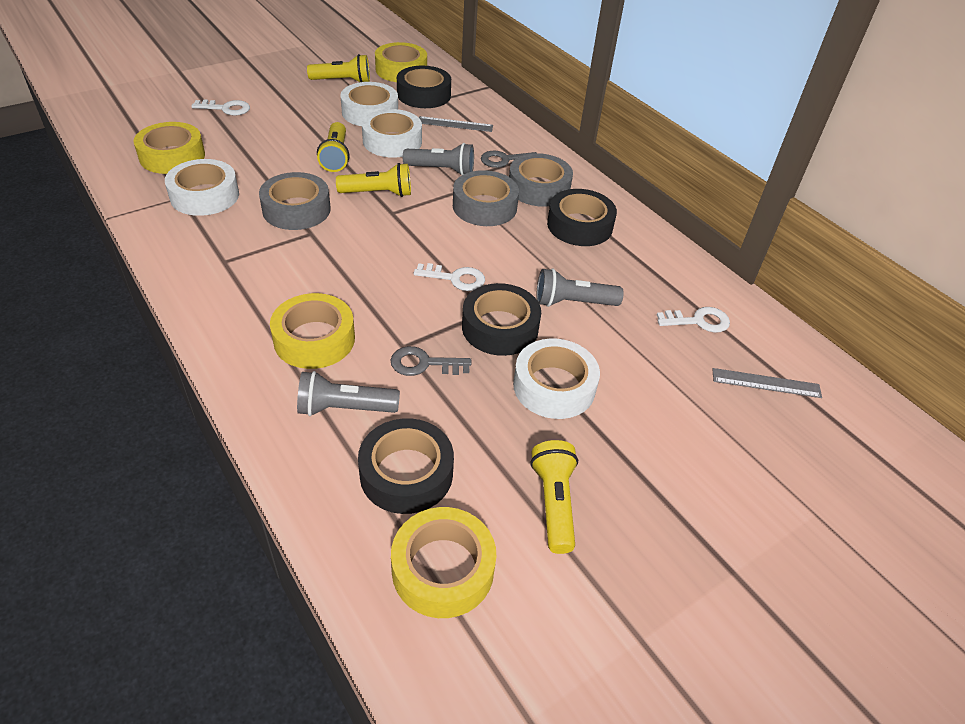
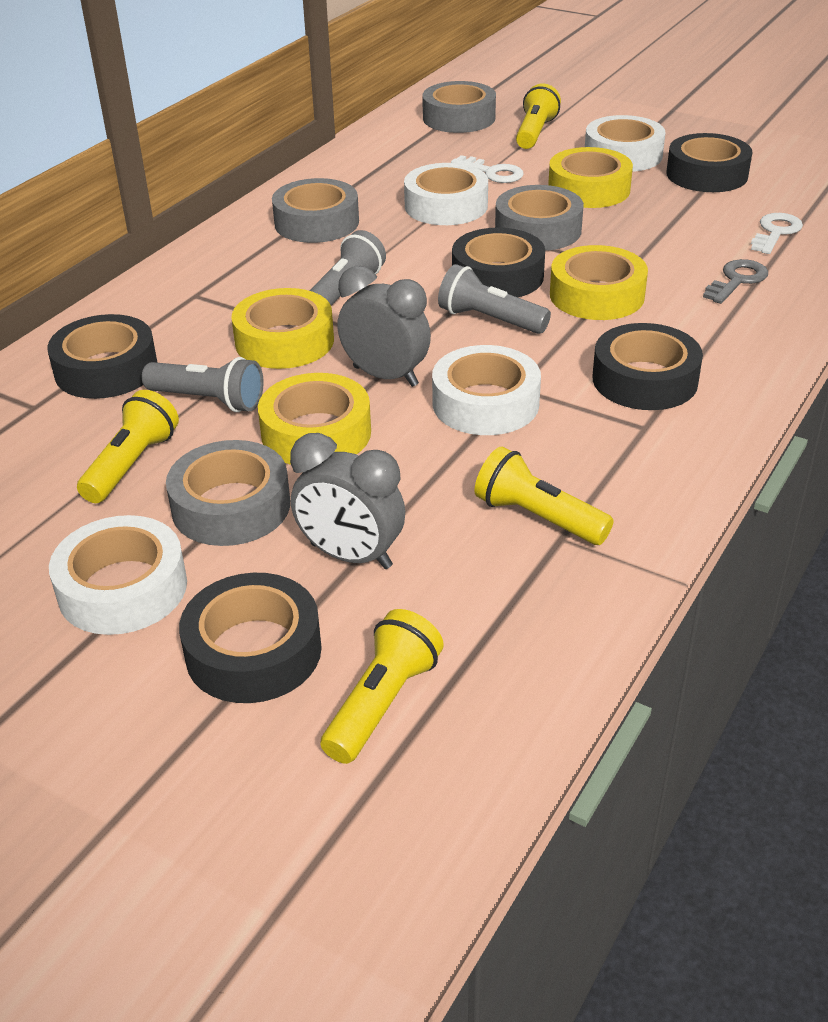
black tape: [358,418,454,514] [397,66,451,108] [462,283,541,356] [547,189,617,246] = 4 -> [47,314,157,399] [179,573,322,703] [452,228,545,297] [593,323,703,410] [666,133,753,192] = 5
grey clock: none = 0 -> [290,433,405,569] [337,266,431,387] = 2
grey key: [390,346,472,376] [481,151,537,168] = 2 -> [703,259,768,304] = 1
grey ruler: [419,116,493,132] [712,368,822,398] = 2 -> none = 0
grey tape: [259,172,331,230] [453,170,519,226] [509,153,573,207] = 3 -> [166,440,290,546] [272,178,359,243] [422,81,496,133] [495,185,584,251] = 4
white key: [191,100,250,116] [414,263,485,291] [657,307,730,333] = 3 -> [451,155,524,183] [751,213,803,254] = 2

